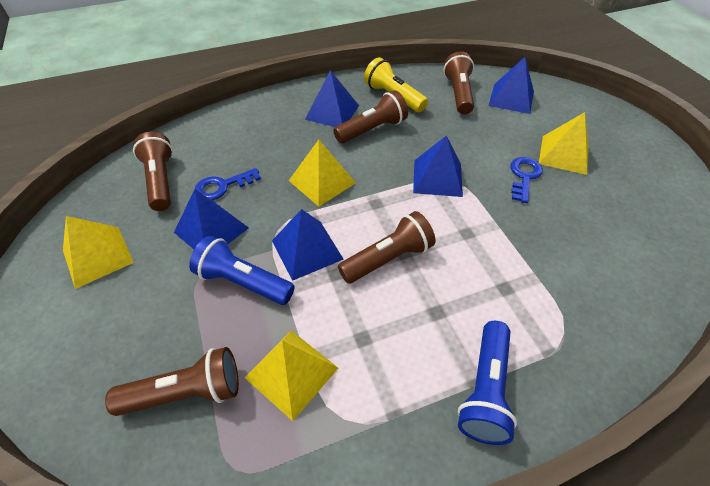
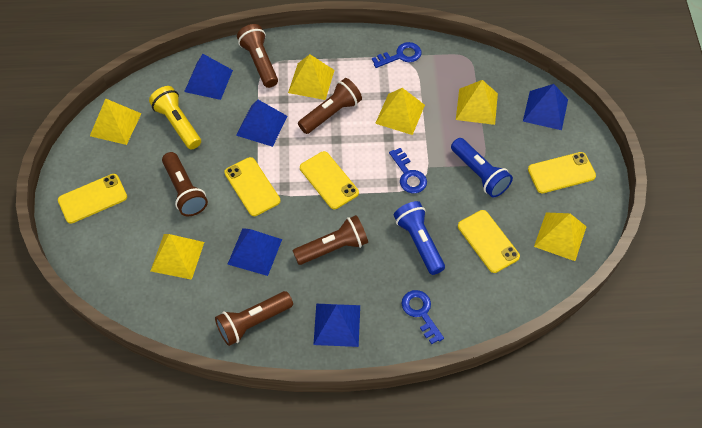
blue key: [195,168,261,200] [510,157,543,203] = 2 -> [372,42,421,68] [389,148,427,193] [402,290,444,344] = 3
yellow phone: none = 0 -> [58,174,127,224] [224,157,281,216] [300,151,359,209] [458,210,520,273] [528,152,596,193] = 5
yellow pyramid: [63,216,134,289] [245,331,338,421] [289,140,356,207] [539,112,589,175] = 4 -> [90,98,142,145] [151,234,204,280] [288,54,335,100] [375,88,425,135] [456,80,498,125] [534,213,587,261] = 6

